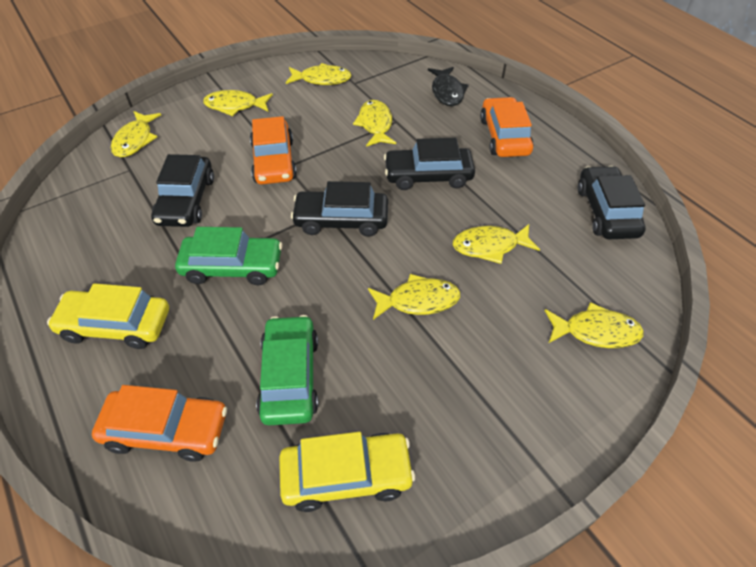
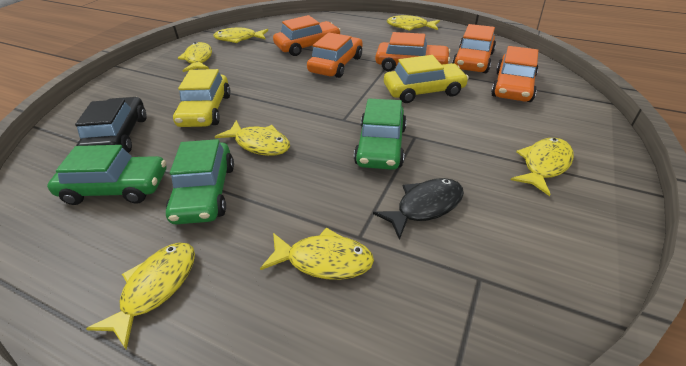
black car: [151,154,214,227] [291,181,388,237] [384,138,475,190] [578,166,646,239] = 4 -> [75,97,147,153] = 1
green car: [175,227,282,285] [256,315,319,425] = 2 -> [47,145,166,205] [166,139,234,224] [354,99,407,170] = 3
orange car: [92,385,227,461] [250,116,297,184] [480,97,534,157] = 3 -> [273,15,341,56] [307,33,363,78] [375,32,451,71] [452,24,496,73] [491,46,538,102] = 5

